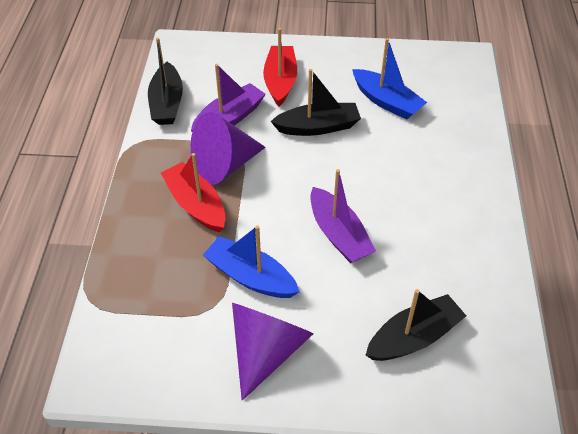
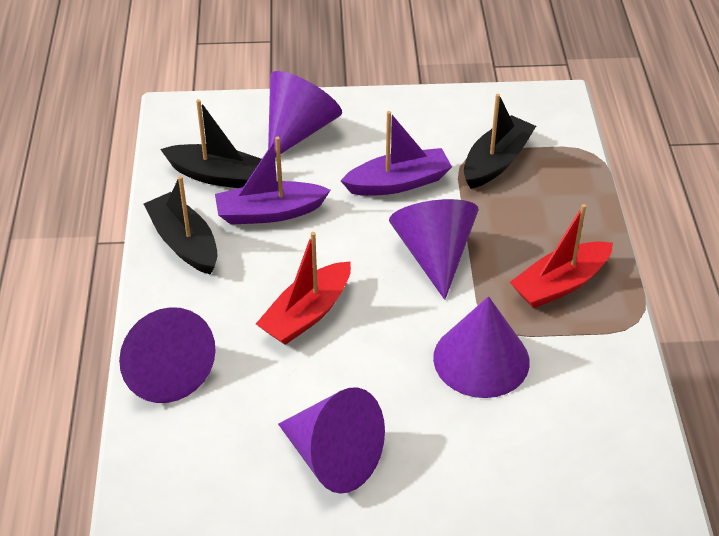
blue boat: [203,225,300,298] [352,38,427,120] = 2 -> none = 0
purple cone: [191,112,266,185] [232,303,314,401] = 2 -> [119,307,216,403] [268,71,342,158] [278,387,385,494] [389,199,479,300] [433,296,530,398] = 5

